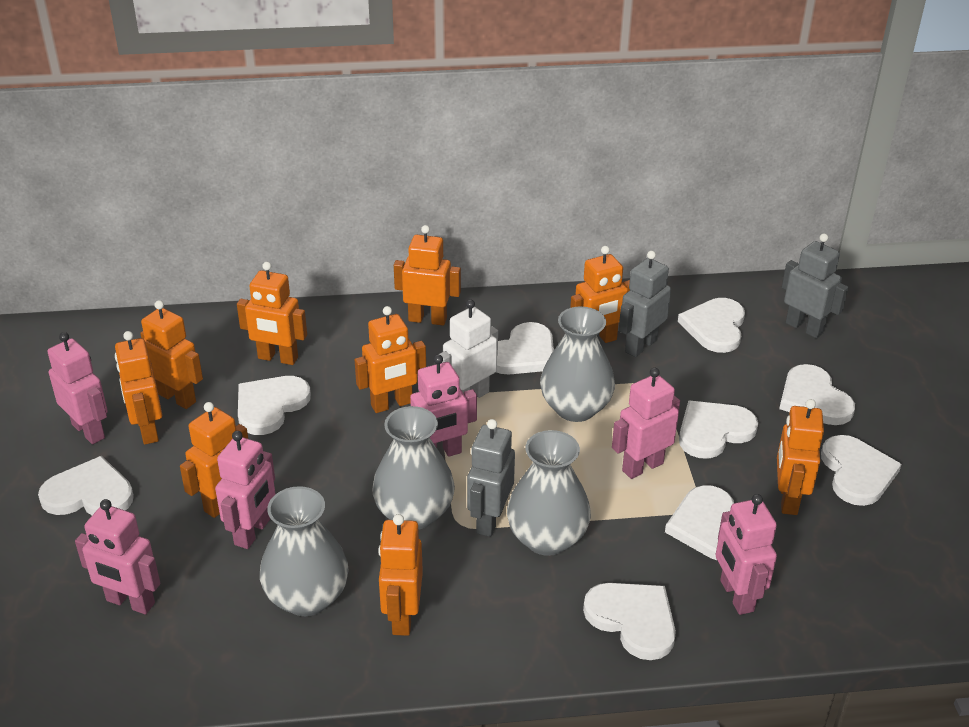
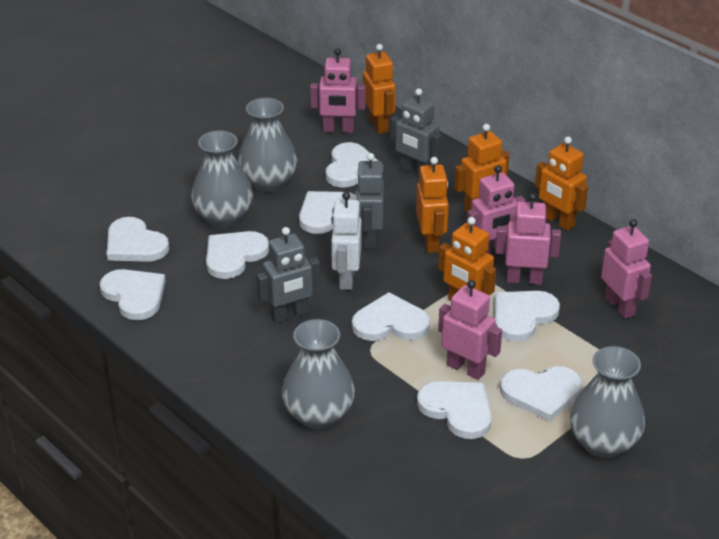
orange robot: [115,331,162,444] [140,300,203,409] [180,402,248,518] [237,262,307,365] [355,306,426,413] [378,514,423,636] [394,225,461,326] [570,246,630,343] [777,399,824,515] = 9 -> [363,44,396,134] [416,157,449,253] [438,217,496,301] [454,124,509,212] [535,136,588,231] = 5
pink robot: [47,332,108,444] [75,499,160,614] [215,431,275,549] [410,355,477,457] [612,368,680,479] [715,494,777,615] = 6 -> [310,48,366,133] [438,280,502,380] [467,165,525,254] [495,193,561,285] [601,219,652,319] = 5

